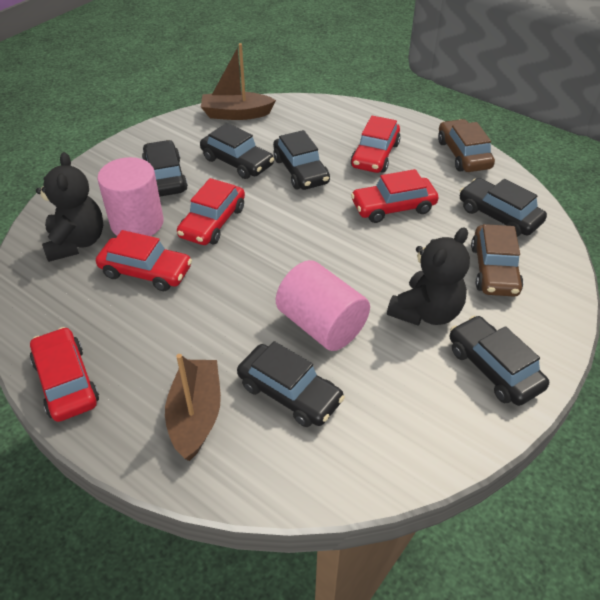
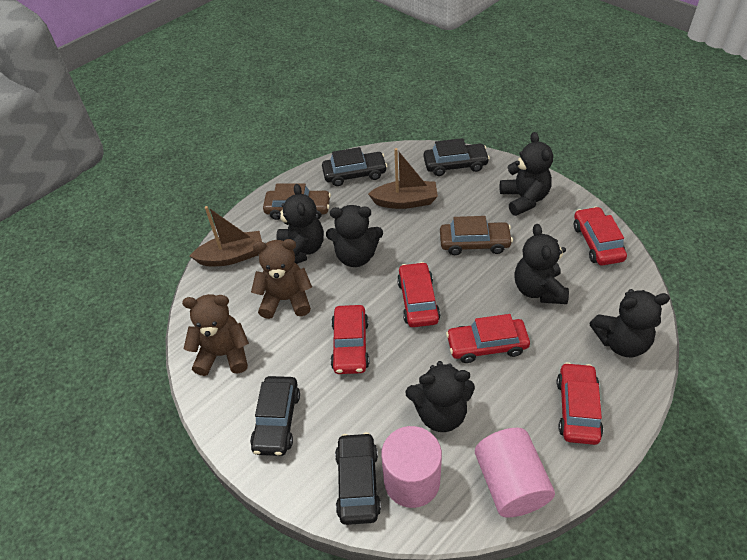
black car: [142,140,188,197] [200,123,274,179] [237,341,345,427] [273,130,330,190] [449,316,549,406] [460,178,547,237] = 6 -> [250,376,300,456] [322,147,387,186] [335,432,381,525] [423,138,490,176] = 4
black teddy bear: [36,152,103,262] [387,227,470,326] = 2 -> [276,184,324,264] [326,205,383,267] [405,361,475,432] [500,132,553,216] [515,224,569,304] [590,289,670,357] = 6
brown teddy bear: none = 0 -> [182,294,249,376] [251,239,312,319] = 2

